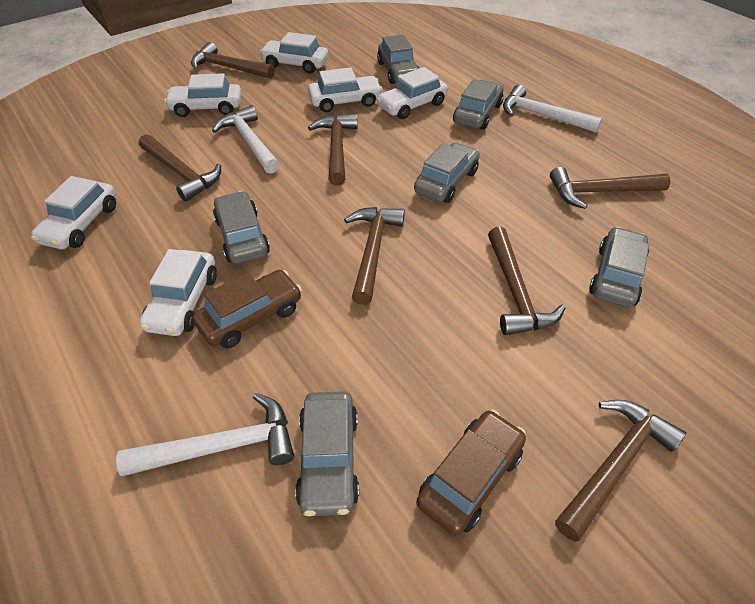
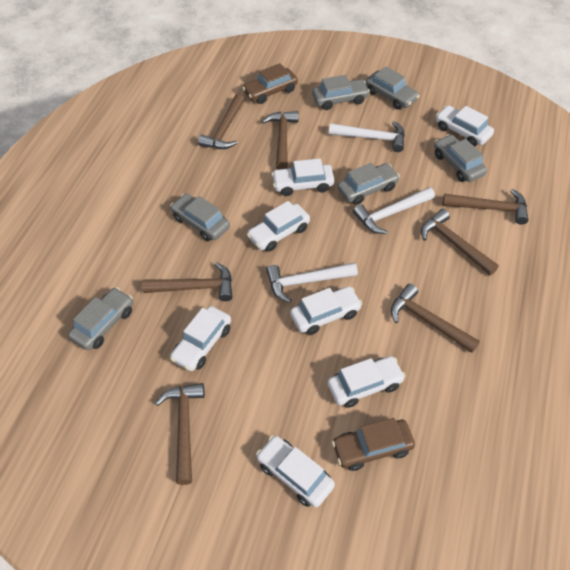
white car: [31,176,116,249] [140,249,217,336] [164,73,242,117] [259,32,328,74] [308,67,383,112] [376,67,448,119] = 6 -> [170,306,231,371] [247,201,310,252] [256,435,335,507] [271,159,334,196] [290,286,363,335] [328,356,406,408] [435,105,494,147] = 7

